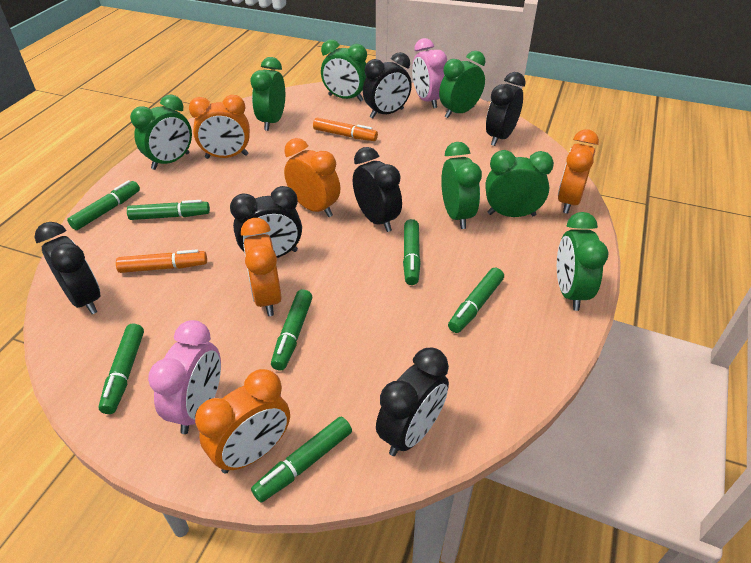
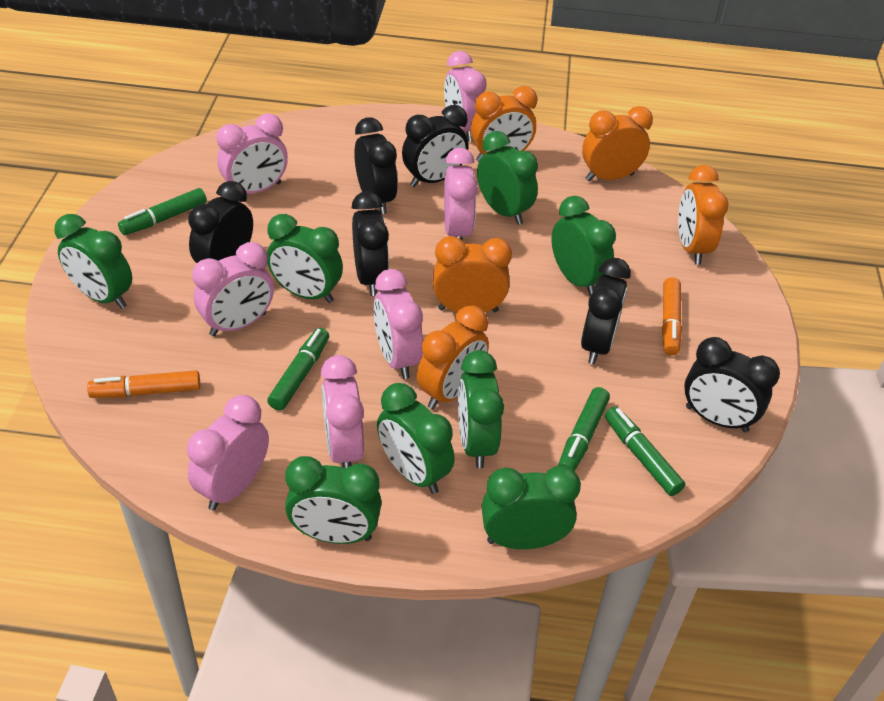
green clock: [130,94,192,170] [250,57,285,131] [321,39,367,102] [439,51,485,118] [441,142,482,229] [485,150,554,217] [557,212,609,311] = 7 -> [55,214,132,309] [267,214,343,303] [285,456,382,544] [377,383,454,494] [458,350,504,468] [477,131,538,225] [482,466,581,549] [551,196,616,296] = 8
green marker: [67,180,140,230] [98,324,144,414] [127,200,210,220] [251,417,352,502] [271,290,312,370] [403,219,421,285] [448,268,504,333] = 7 -> [118,188,207,235] [267,328,329,411] [558,387,610,472] [605,406,685,496] = 4
pink clock: [148,320,221,434] [412,38,447,108] = 2 -> [187,395,269,511] [193,242,274,336] [217,114,288,194] [321,355,364,468] [373,269,423,379] [444,51,487,141] [444,148,478,240] = 7

